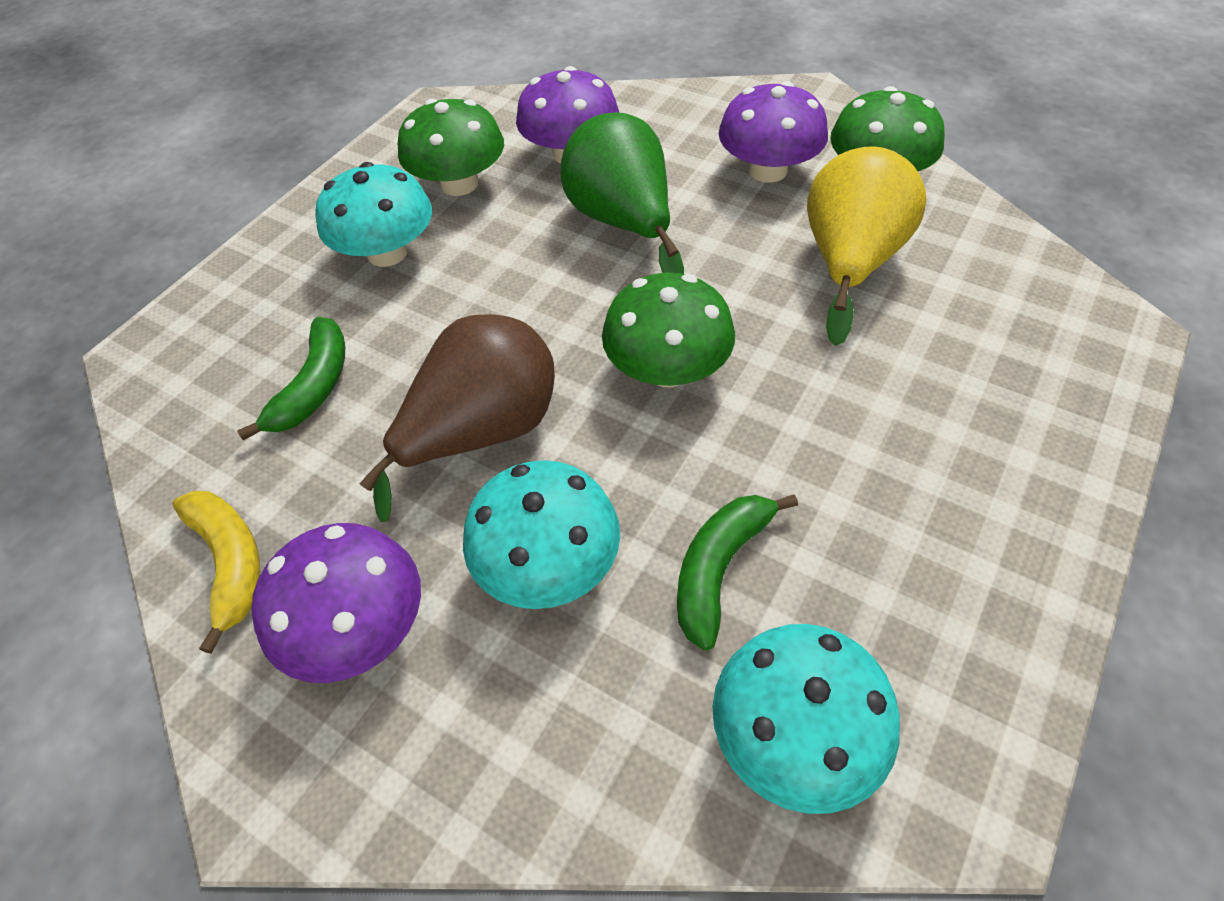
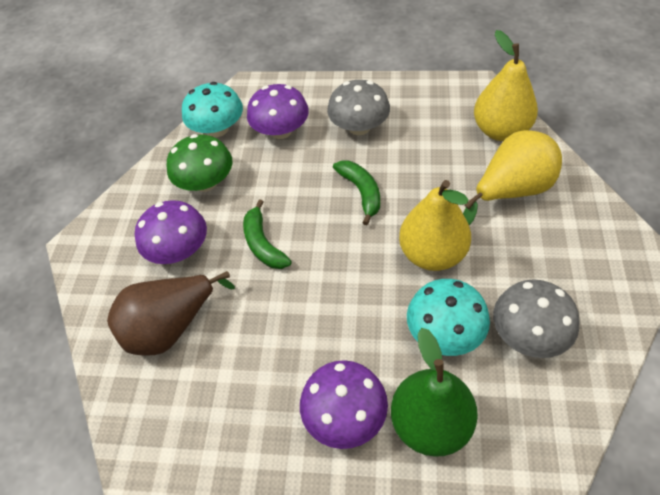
green mushroom: [398,99,504,196] [602,273,735,387] [830,86,945,171] = 3 -> [167,134,232,192] = 1
grey mushroom: none = 0 -> [327,80,390,135] [493,279,580,358] = 2
turquoise mushroom: [315,162,432,267] [463,460,620,609] [713,624,900,814] = 3 -> [182,82,243,137] [407,279,490,356] = 2
yellow banana: [172,491,260,654] = 1 -> none = 0
yellow pear: [807,146,927,346] = 1 -> [399,180,471,271] [463,130,562,225] [474,30,538,141] = 3

